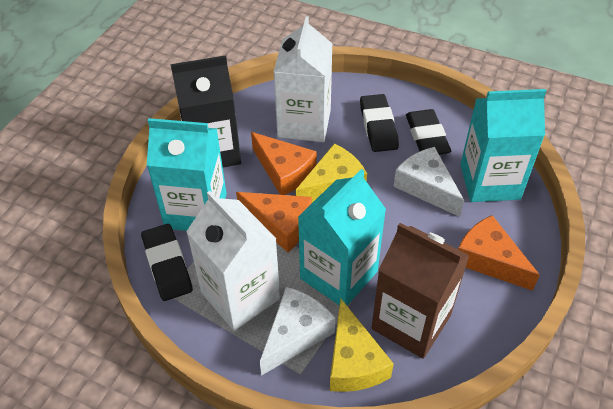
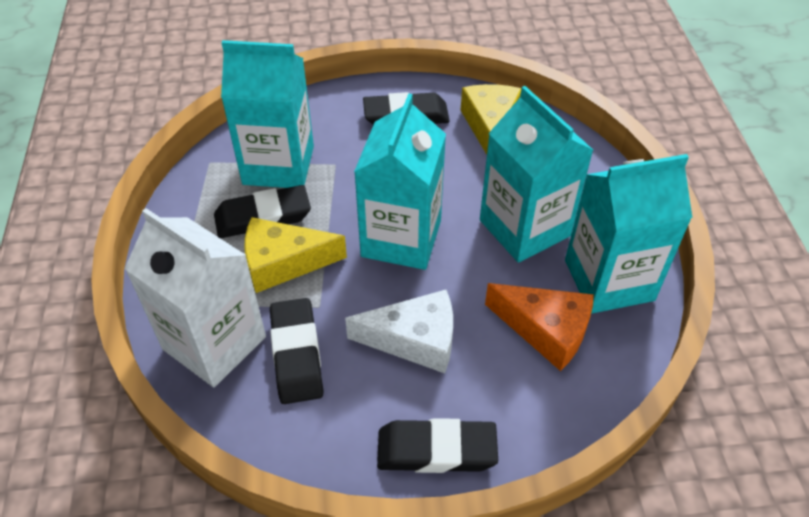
black carton: [171,55,241,167] = 1 -> none = 0
black eraser: [141,224,193,301] [360,94,399,152] [406,109,451,155] = 3 -> [214,185,311,238] [270,298,323,404] [363,92,450,125] [377,418,498,473] = 4
brown carton: [371,223,470,359] = 1 -> none = 0
orange cheese: [236,192,312,252] [251,132,316,195] [458,215,540,291] = 3 -> [485,283,594,371] = 1
turquoise carton: [147,118,227,231] [298,169,386,306] [460,89,546,202] = 3 -> [221,40,314,188] [354,93,446,270] [480,86,593,263] [565,154,692,314] = 4
white carton: [186,191,280,331] [273,16,332,142] = 2 -> [124,208,266,387] = 1
white cheese: [260,287,335,376] [394,147,464,217] = 2 -> [345,290,453,373] = 1

